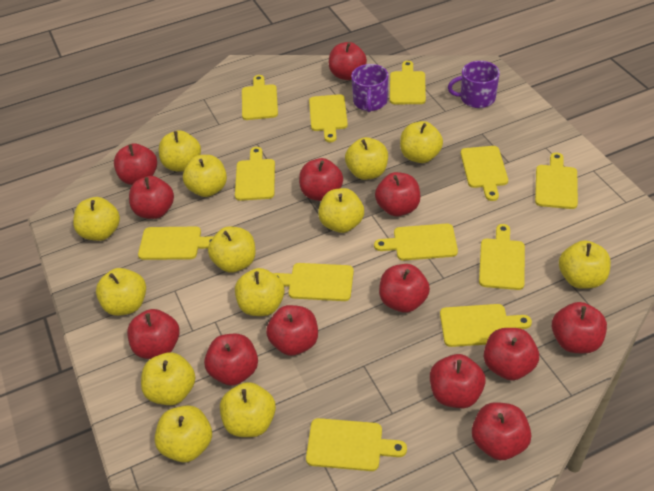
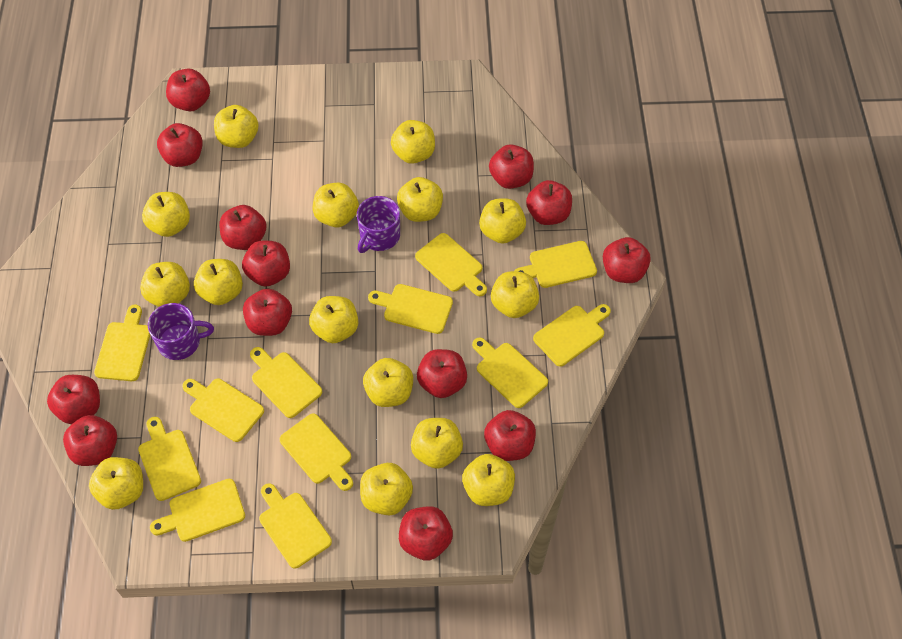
yellow apple: [73,197,120,241] [96,268,146,316] [141,352,196,405] [155,405,212,462] [159,130,201,172] [183,155,227,197] [208,227,256,273] [220,382,276,437] [235,268,285,316] [318,188,364,233] [345,137,388,180] [400,121,443,163] [559,240,611,289] = 13 -> [89,457,143,510] [140,262,190,307] [142,192,190,237] [194,259,243,305] [214,105,259,148] [309,296,358,343] [313,183,359,227] [360,463,413,516] [363,358,413,407] [391,120,435,164] [397,177,443,222] [411,418,463,469] [462,454,515,506] [479,198,526,244] [491,271,539,318] = 15

